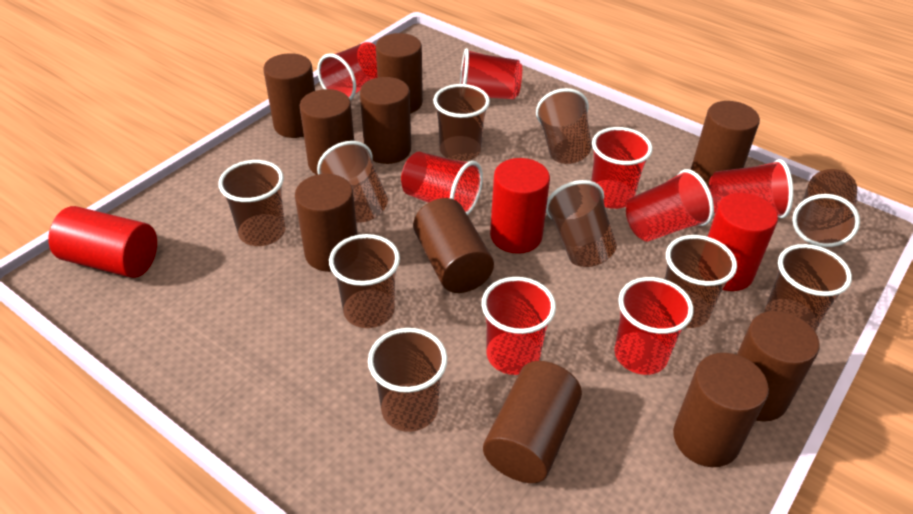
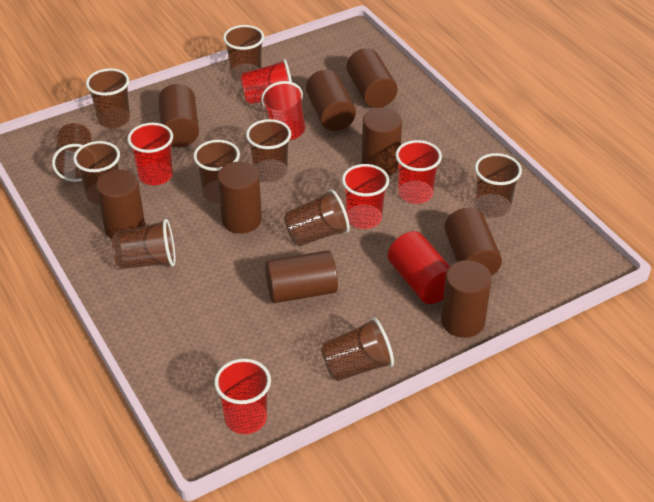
brown cylinder: [263,53,315,138] [295,174,357,272] [300,89,354,175] [360,77,411,164] [376,33,423,114] [413,198,494,293] [483,361,582,483] [673,353,769,467] [691,101,760,187] [737,311,819,422] = 10 -> [96,169,145,239] [158,84,199,147] [218,161,262,234] [265,250,338,303] [306,70,356,131] [346,48,398,108] [362,108,402,176] [441,260,492,338] [444,207,502,276] = 9
red cup: [317,42,378,101] [401,152,483,215] [460,48,522,99] [482,277,556,375] [591,127,652,209] [614,277,694,375] [626,169,714,242] [708,159,793,218] = 8 -> [127,123,173,185] [214,359,271,434] [240,59,292,104] [261,81,305,140] [342,164,389,229] [395,140,442,204] = 6
red cylinder: [48,206,157,278] [490,158,550,254] [708,193,778,291] = 3 -> [388,231,450,304] = 1

